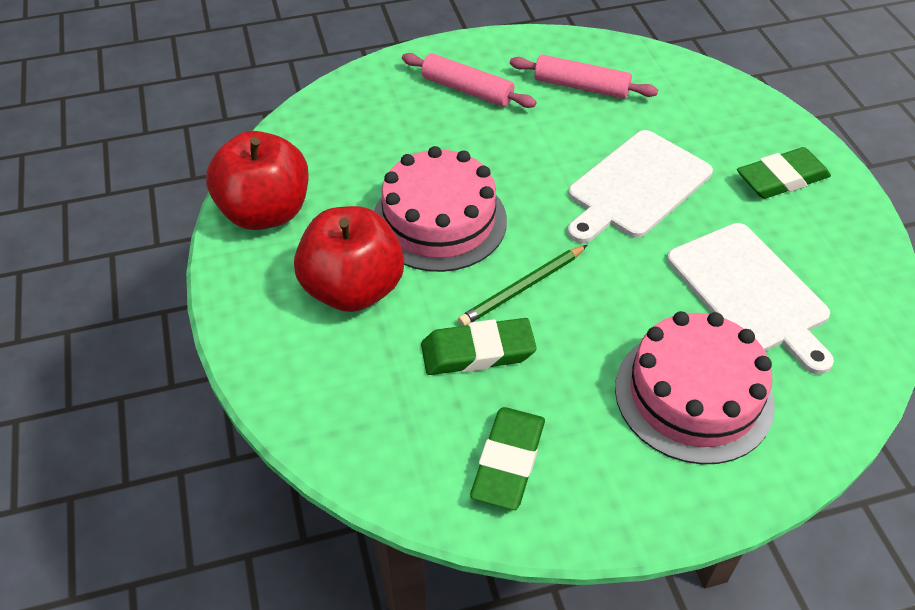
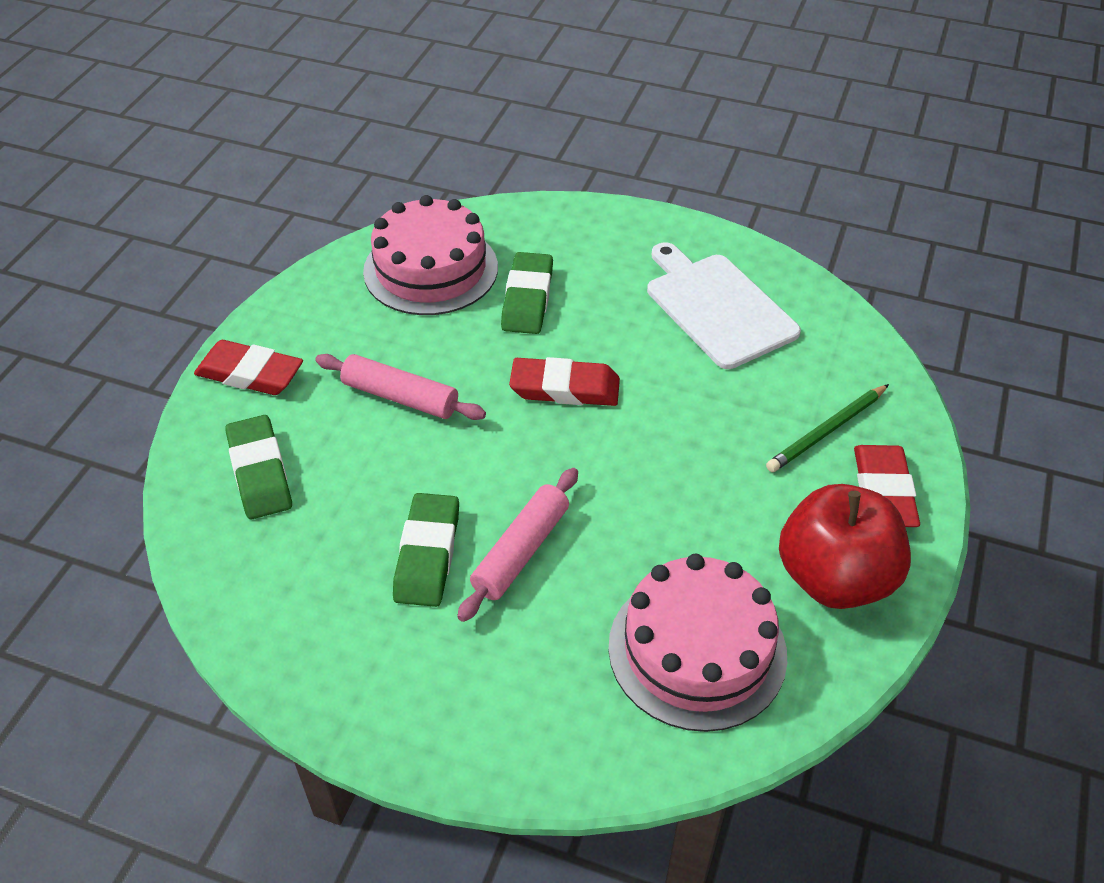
red apple: [206,131,309,230] [294,206,404,312] = 2 -> [779,484,911,609] = 1
red eraser: none = 0 -> [194,340,303,395] [509,357,620,406] [854,445,920,527] = 3
white cutting board: [568,130,713,243] [667,223,834,374] = 2 -> [647,242,801,369] = 1

